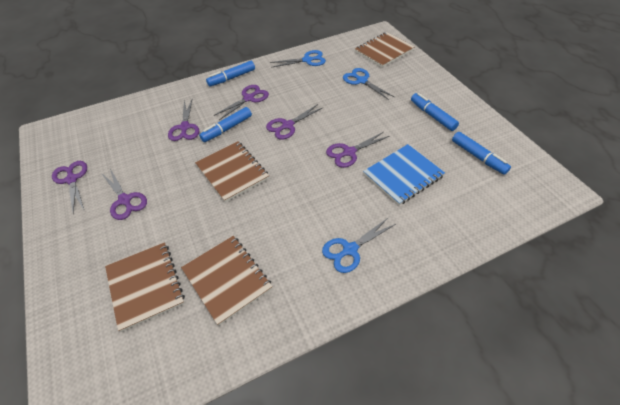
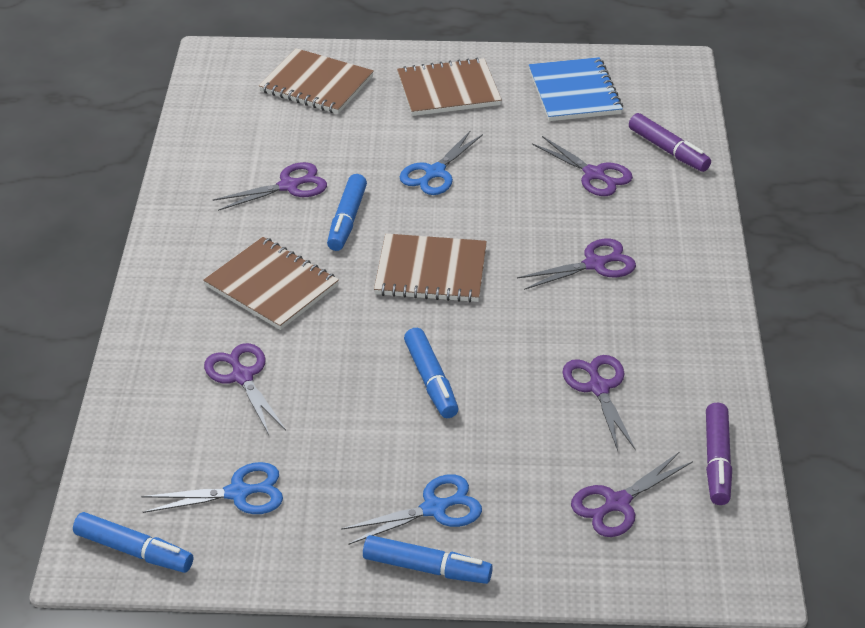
purple marker: none = 0 -> [629,113,711,172] [706,403,732,505] = 2

